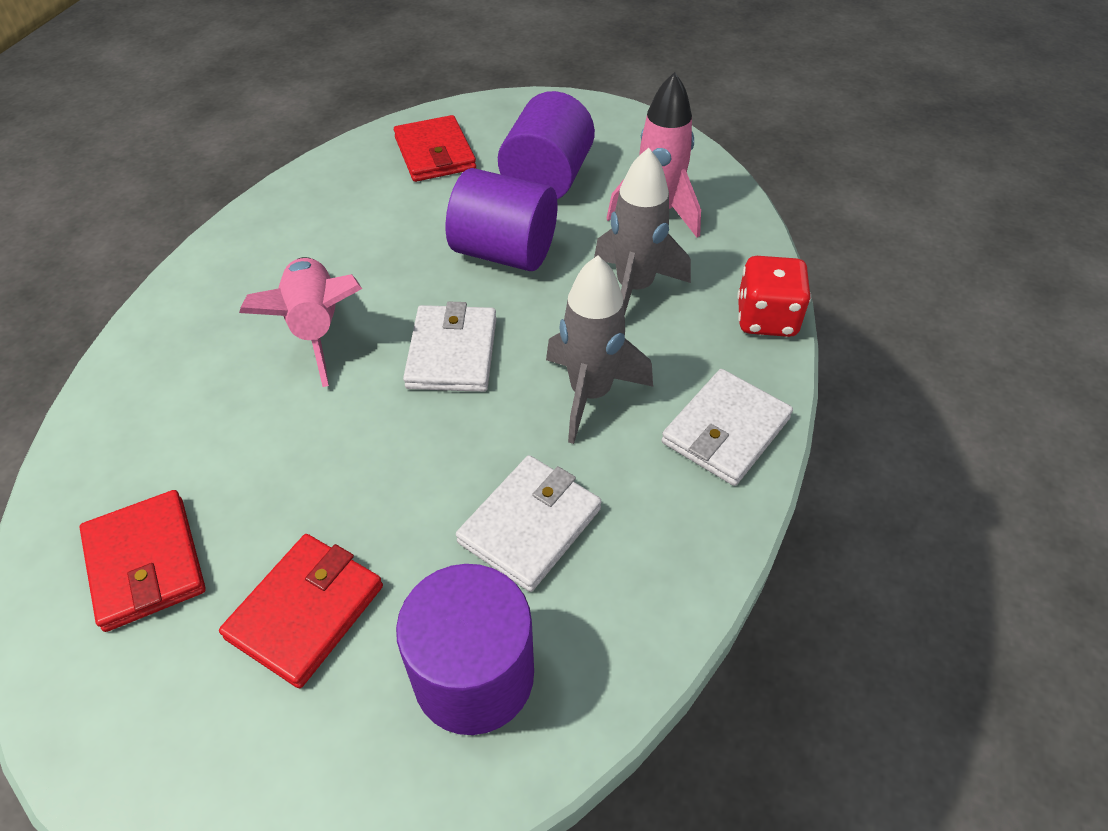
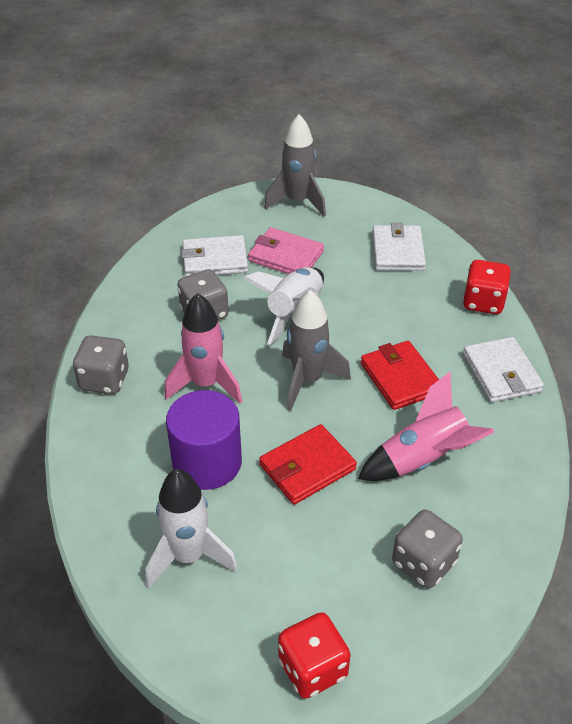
grey dice: none = 0 -> [73,335,129,394] [177,269,229,320] [392,509,463,588] = 3
pink wallet: none = 0 -> [248,227,324,274] = 1
purple cylinder: [396,564,534,735] [446,168,557,271] [498,91,595,199] = 3 -> [166,390,242,490] = 1
red dice: [737,256,811,337] = 1 -> [278,612,351,699] [463,260,511,314] = 2
red wallet: [79,490,206,632] [219,534,383,688] [394,115,476,182] = 3 -> [259,424,357,504] [361,341,439,410] = 2
white rocket: none = 0 -> [146,469,238,589] [243,267,324,346] = 2

